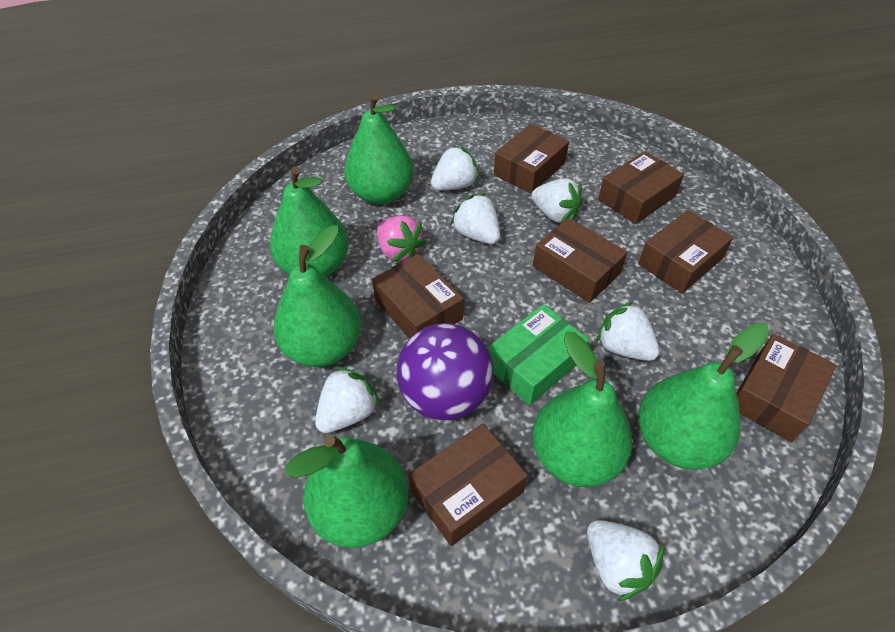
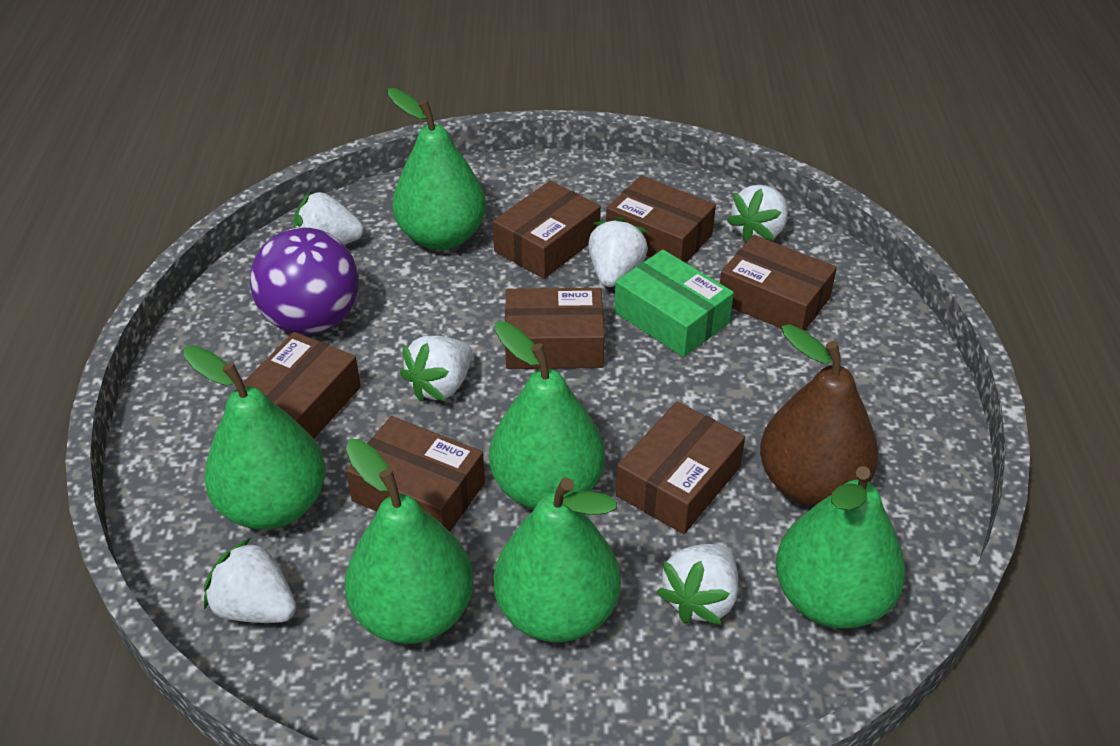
brown pear: none = 0 -> [760,324,879,507] = 1
pink strawberry: [377,216,426,262] = 1 -> none = 0

